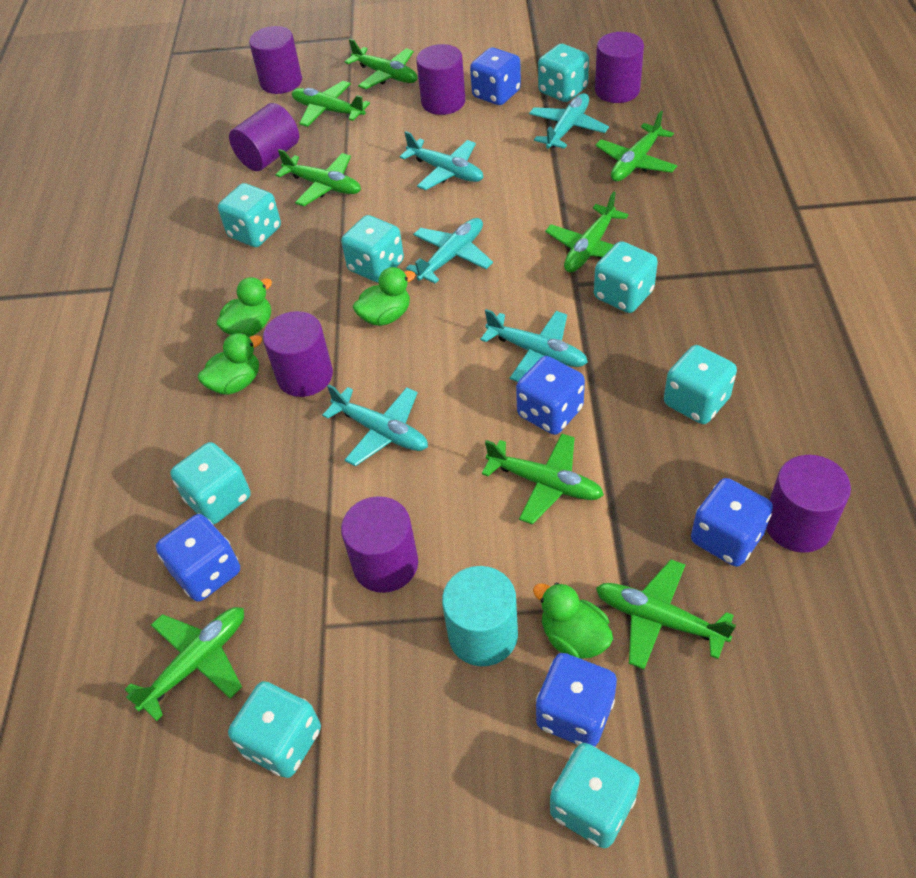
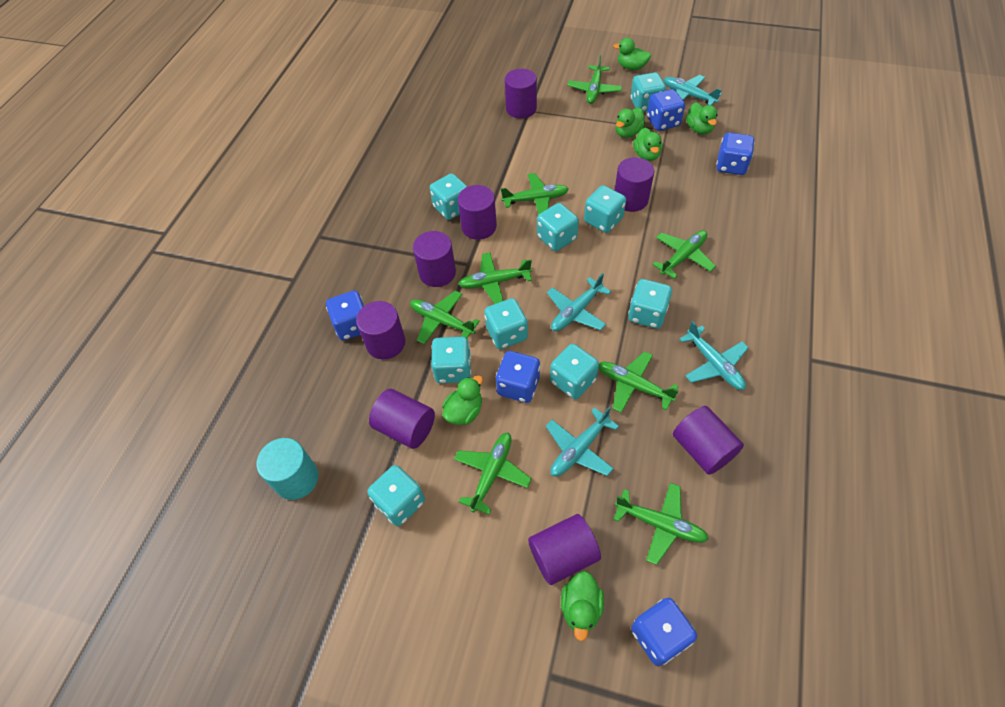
green duck: [198,333,262,395] [216,277,272,337] [353,267,416,326] [533,582,613,659] = 4 -> [442,375,483,425] [561,571,604,641] [613,38,651,70] [616,108,645,138] [633,128,662,161] [686,102,718,134] = 6
purple cylinder: [229,103,299,171] [249,26,302,94] [263,311,333,397] [341,496,418,593] [416,44,465,115] [595,32,644,103] [766,455,851,553] = 7 -> [356,301,405,360] [369,389,435,449] [413,231,456,287] [458,185,497,240] [505,69,537,118] [528,514,601,585] [615,157,654,212] [673,406,744,475] = 8
turquoise dice: [170,442,251,525] [218,183,281,247] [228,681,321,778] [341,215,404,283] [538,44,589,102] [550,743,640,848] [594,241,658,313] [664,345,737,424] = 8 -> [367,465,425,526] [430,173,467,220] [431,337,471,383] [484,298,528,349] [537,203,579,251] [550,344,599,399] [584,185,626,233] [628,279,672,329] [631,72,666,112] = 9
turquoise plane: [322,384,428,466] [400,131,483,190] [406,218,493,284] [480,309,588,382] [529,93,609,149] = 5 -> [546,406,619,476] [547,273,611,331] [664,75,722,105] [679,321,749,390] = 4

